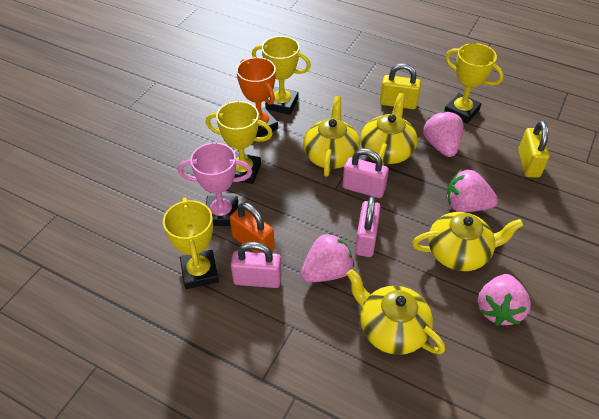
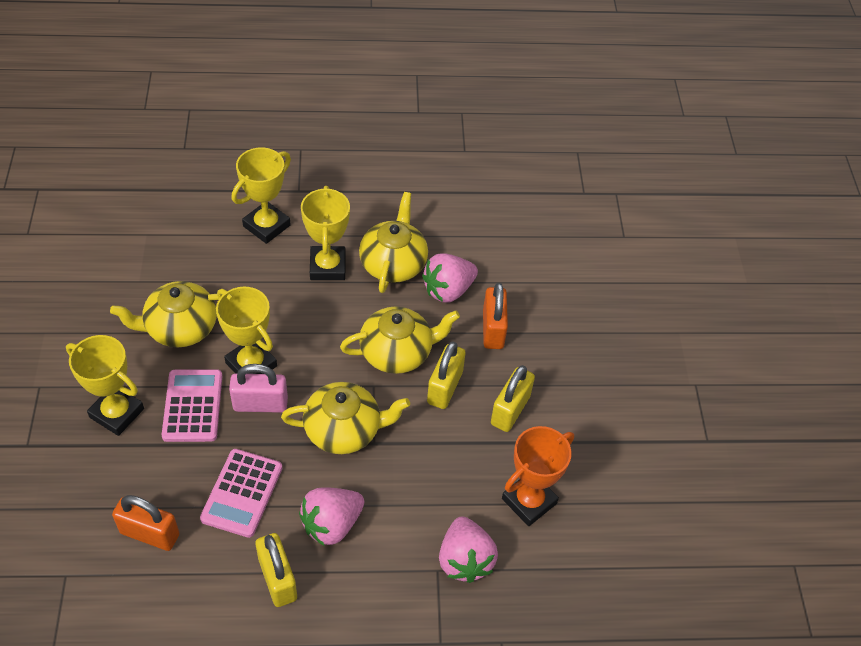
orange padlock: [230,202,275,253] = 1 -> [112,495,179,551] [483,283,508,349] = 2
pink calculator: none = 0 -> [162,369,222,442] [200,449,282,538] = 2
pink padlock: [231,242,282,288] [343,149,389,198] [355,196,381,257] = 3 -> [229,364,288,413] = 1
pink strawberry: [301,232,354,282] [423,111,463,157] [447,170,498,212] [478,274,531,326] = 4 -> [299,487,364,546] [422,253,478,303] [439,516,498,583] = 3
pink trophy: [178,143,252,226] = 1 -> none = 0
yellow padlock: [380,64,421,109] [518,121,550,178] = 2 -> [255,533,297,607] [427,341,466,409] [491,365,535,432] = 3

